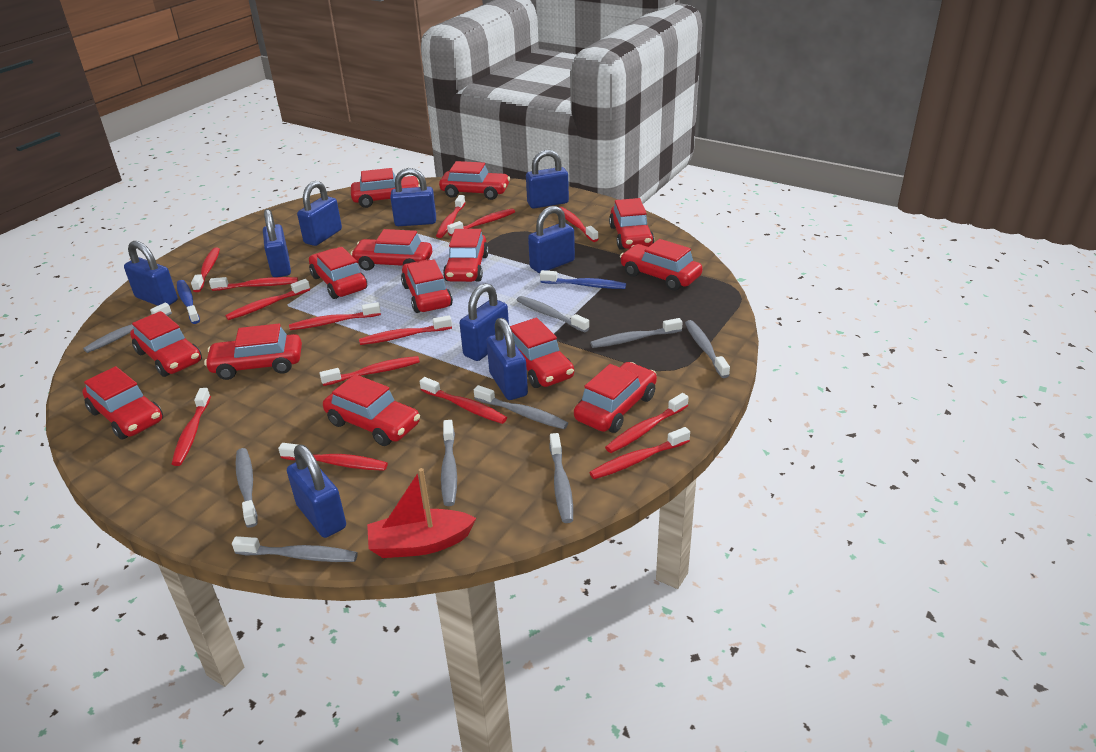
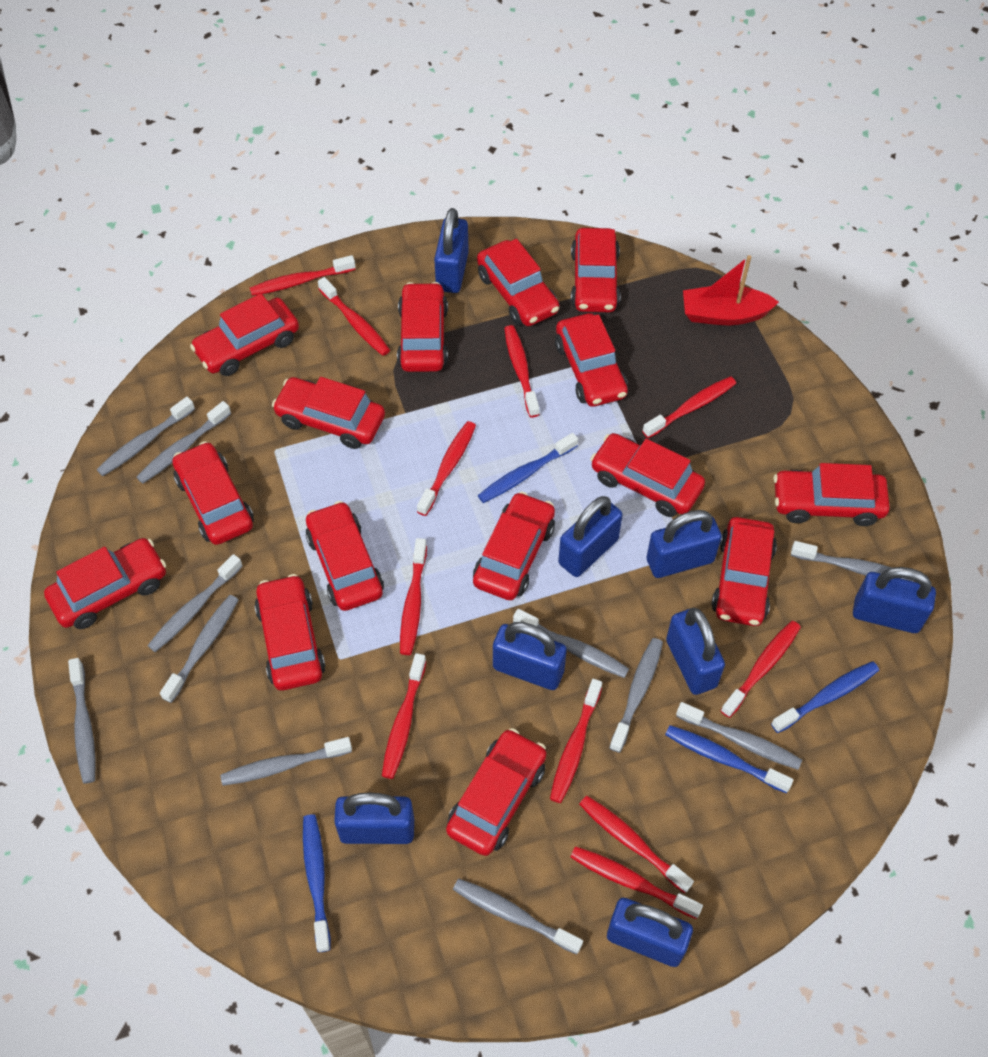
blue padlock: [124,241,178,306] [263,209,291,277] [287,444,346,538] [297,181,342,246] [390,168,436,226] [459,283,509,361] [486,318,528,400] [526,150,569,208] [528,206,575,273] = 9 -> [334,793,414,844] [434,208,469,293] [493,622,567,690] [558,496,623,577] [607,898,693,967] [647,510,722,578] [666,608,725,695] [853,567,936,633] = 8
blue toothbrush: [177,280,200,324] [540,270,626,289] = 2 -> [303,814,331,952] [478,433,578,503] [665,725,793,793] [771,661,879,733] = 4
grey toothbrush: [83,303,172,353] [232,536,358,562] [236,448,258,528] [441,420,457,506] [474,385,568,429] [517,296,589,332] [550,433,573,523] [590,318,682,348] [685,320,730,378] = 9 -> [68,658,96,784] [97,397,195,476] [136,401,231,484] [147,554,242,652] [160,595,239,703] [220,737,352,786] [453,879,583,954] [513,609,629,678] [609,638,663,753] [676,702,802,770] [791,541,913,581] = 11
red car: [82,366,163,440] [130,311,202,377] [204,324,302,380] [309,247,367,299] [323,374,420,446] [351,168,420,208] [351,229,432,271] [401,259,453,313] [439,161,510,200] [443,229,489,282] [510,318,574,388] [574,362,657,433] [609,198,654,250] [620,239,703,291] = 14 -> [44,538,166,629] [172,441,254,545] [190,293,299,376] [254,574,325,690] [272,377,385,449] [306,501,384,611] [397,282,448,372] [446,728,546,856] [473,491,555,600] [477,239,559,326] [555,313,628,407] [571,228,621,312] [590,433,705,517] [711,517,777,626] [773,463,890,526] = 15
red toothbrush: [172,388,211,466] [191,247,220,292] [209,277,298,291] [225,279,310,320] [278,443,388,471] [289,302,381,330] [319,356,420,386] [359,315,452,345] [420,377,507,424] [436,195,466,238] [447,208,515,236] [559,207,599,242] [589,427,690,479] [605,393,688,453] = 14 -> [250,255,356,296] [318,277,390,356] [382,653,426,779] [400,538,427,655] [417,421,476,516] [504,325,540,418] [550,679,602,803] [571,846,703,919] [579,796,694,893] [642,376,736,438] [721,621,801,718] = 11

